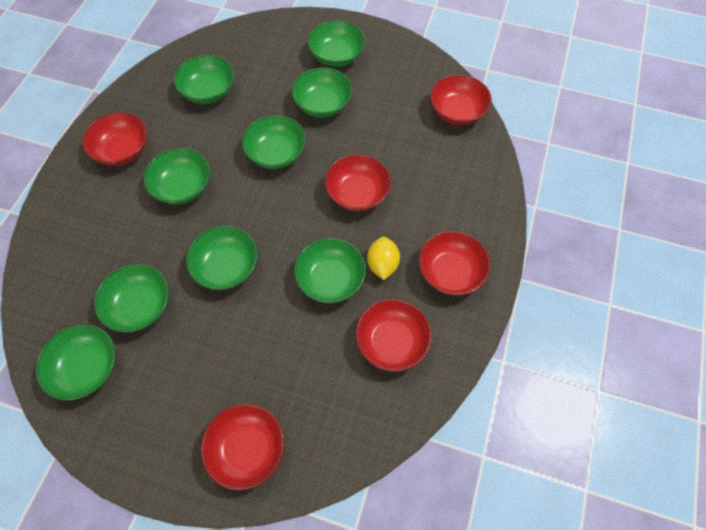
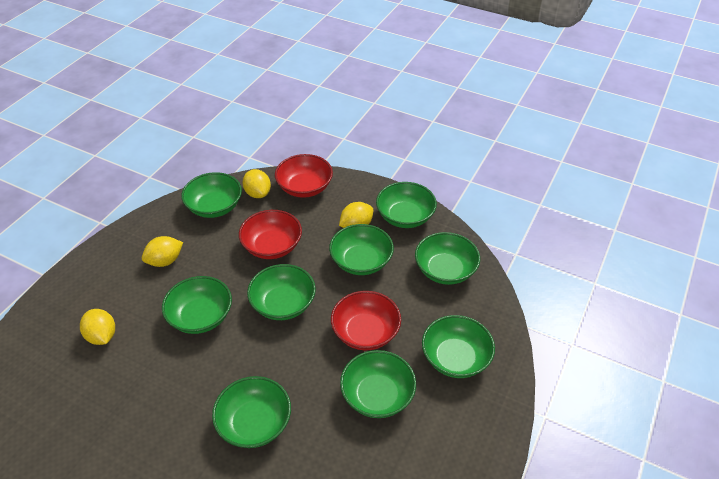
red bowl: [82,112,147,166] [201,403,284,490] [325,154,391,211] [356,299,432,372] [419,231,490,296] [430,74,492,125] = 6 -> [239,210,302,259] [275,154,333,198] [331,291,401,350] = 3
yellow lemon: [367,237,400,280] = 1 -> [80,309,115,345] [142,236,183,267] [243,169,271,198] [339,202,373,228] = 4

